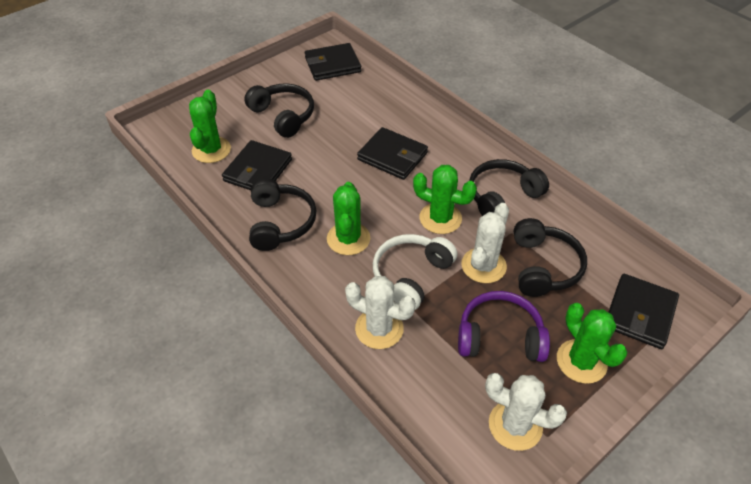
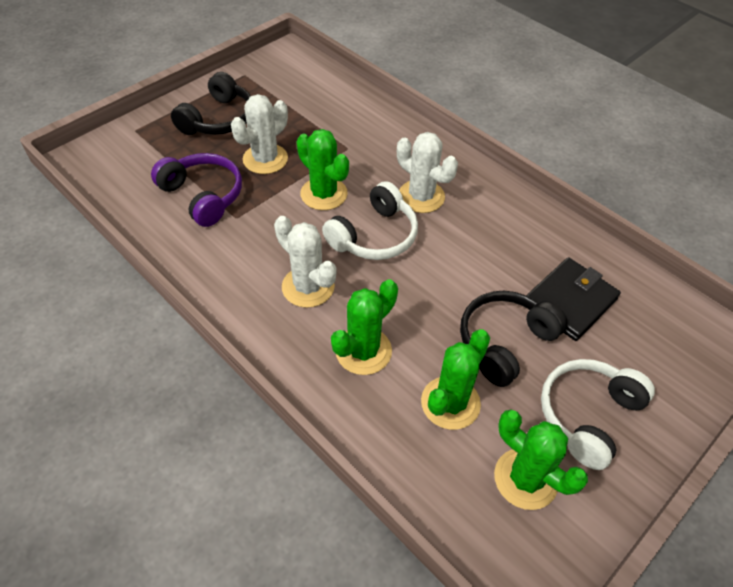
black headphones: [244,83,314,138] [249,178,317,251] [469,159,549,216] [514,218,587,297] = 4 -> [171,72,250,135] [460,291,568,387] = 2
black wallet: [222,140,292,190] [305,43,361,81] [357,127,428,180] [608,274,679,349] = 4 -> [526,257,621,341] = 1
white headphones: [373,234,457,310] = 1 -> [322,181,418,260] [541,359,655,470] = 2

